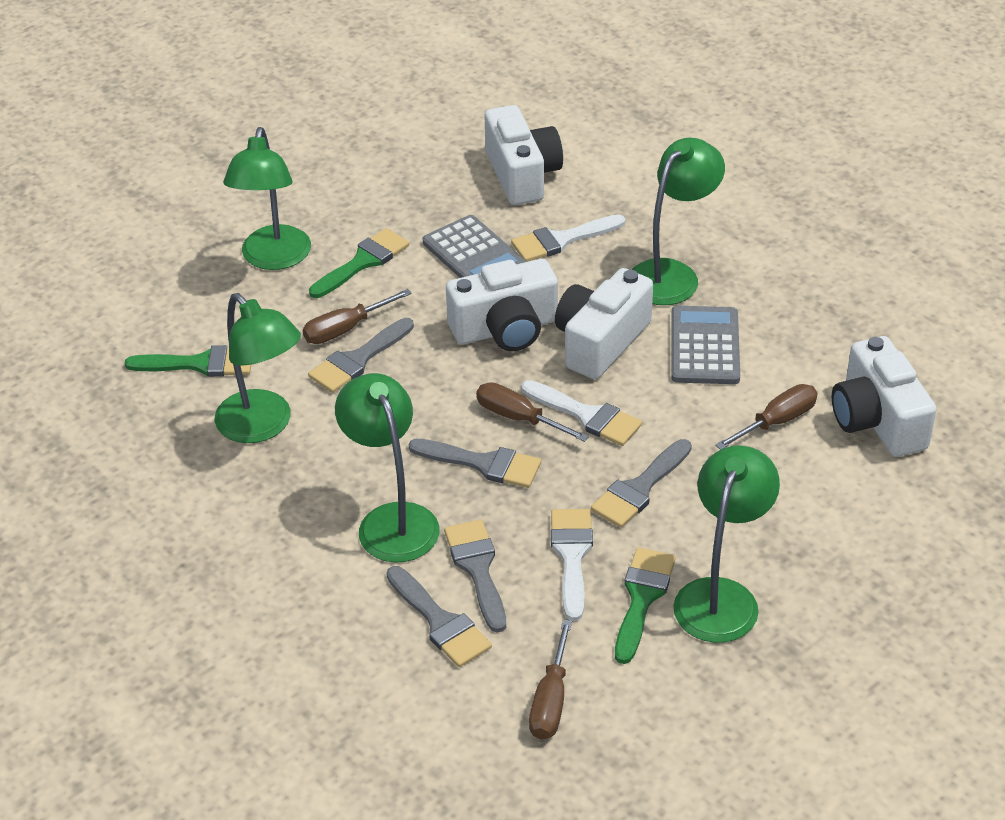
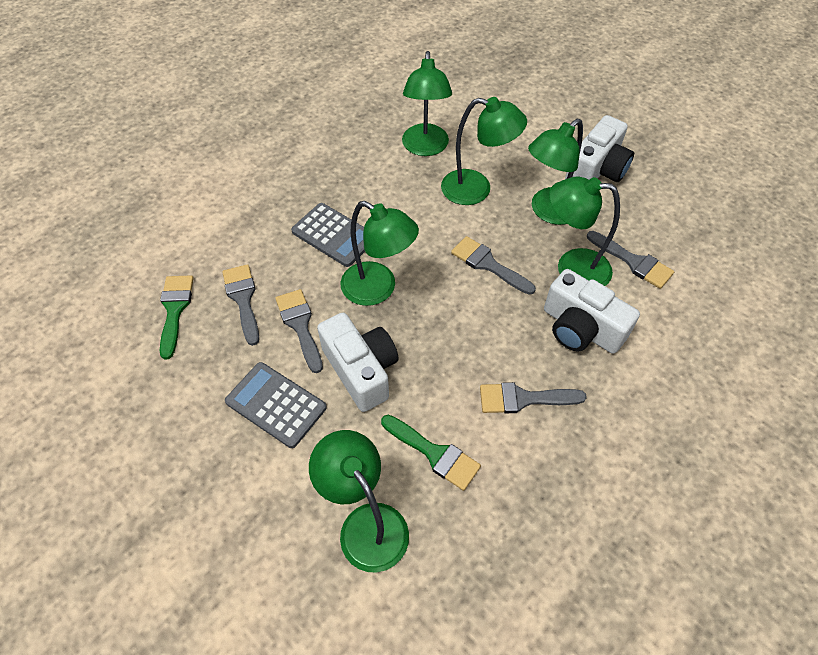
brown screwdriver: [303,289,412,344] [476,382,589,442] [529,619,572,740] [715,384,817,450] = 4 -> none = 0
green brush: [125,345,252,377] [309,228,409,298] [615,547,676,664] = 3 -> [160,275,194,359] [381,415,481,491] = 2
green lamp: [214,293,301,443] [223,127,311,270] [335,373,439,563] [632,138,725,305] [673,445,780,643] = 5 -> [309,430,409,573] [341,201,419,306] [402,51,452,156] [441,97,527,205] [528,119,583,225] [549,177,620,286] = 6
white brush: [511,214,626,262] [521,380,642,446] [551,509,593,621] = 3 -> none = 0
white camera: [446,259,558,351] [485,105,563,205] [555,268,653,379] [832,336,936,457] = 4 -> [317,313,399,412] [544,269,640,354] [565,115,634,182] = 3

